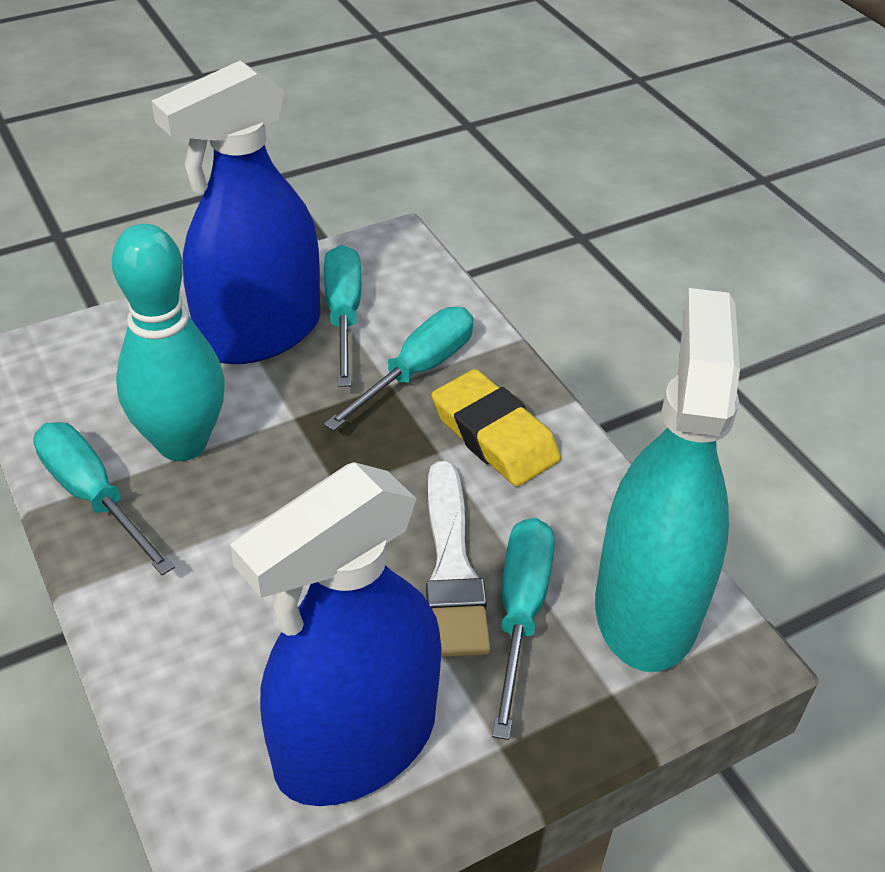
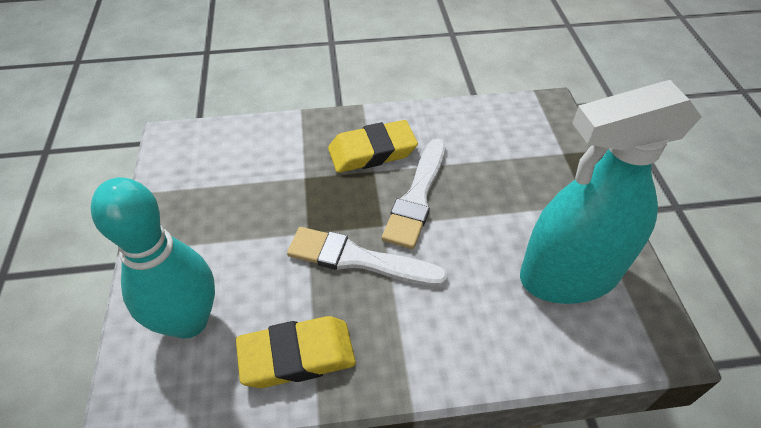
blue spray bottle: [151,61,320,364] [230,462,442,806] = 2 -> none = 0
turquoise screwdriver: [33,422,175,575] [324,245,361,387] [324,307,474,431] [492,518,555,740] = 4 -> none = 0
white brush: [426,461,490,657] = 1 -> [287,227,448,287] [382,139,445,249] = 2
yellow eraser: [431,369,561,487] = 1 -> [236,316,356,388] [328,120,418,173] = 2

